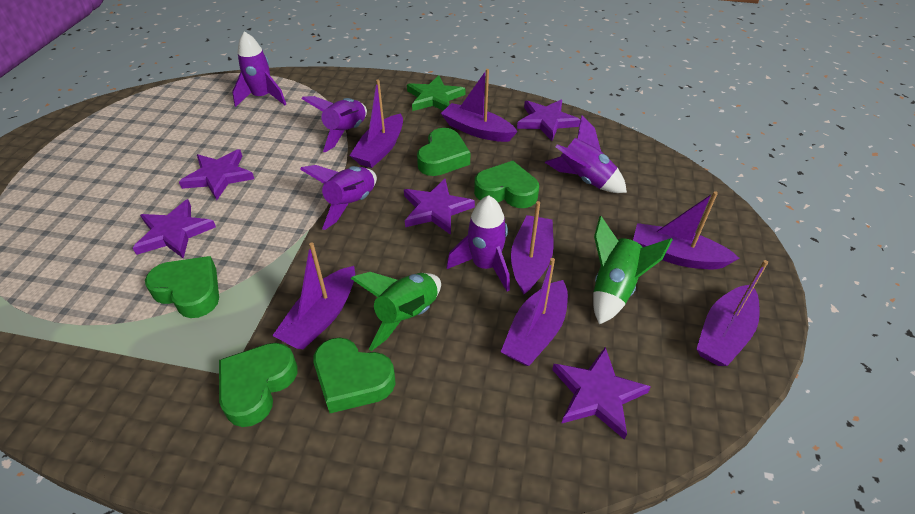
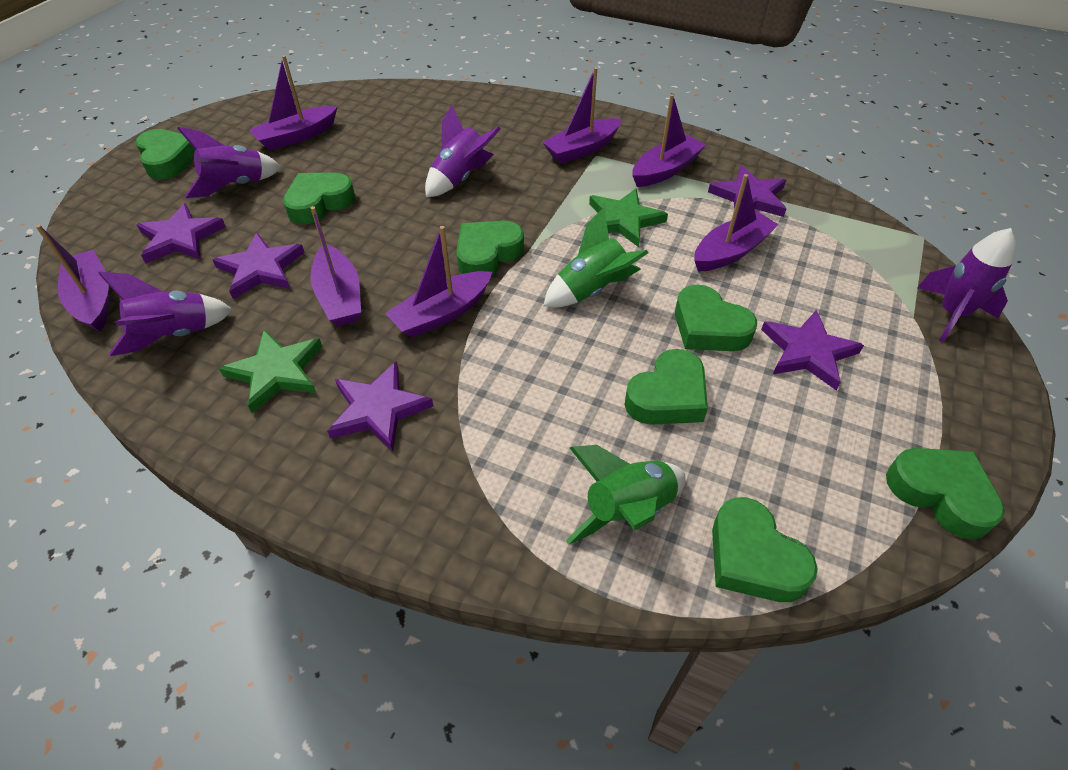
green heart: [145,256,219,318] [219,343,298,427] [313,338,395,413] [417,128,470,176] [474,161,539,208] = 5 -> [136,129,195,180] [283,173,355,224] [456,221,524,276] [624,349,708,425] [675,285,757,351] [712,497,818,602] [886,448,1005,540] = 7
green star: [407,75,466,111] = 1 -> [219,330,323,413] [589,188,668,247] = 2
purple rocket: [232,31,286,107] [300,165,377,230] [302,96,367,152] [447,195,510,292] [545,115,627,193] = 5 -> [98,272,233,356] [177,127,281,198] [425,105,500,197] [918,228,1016,342] = 4

